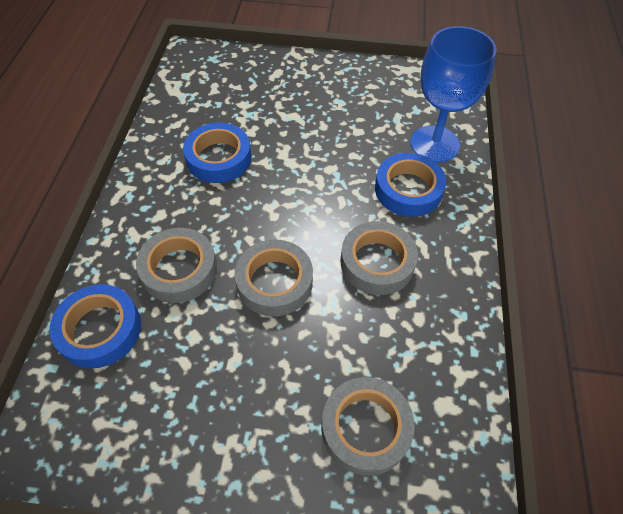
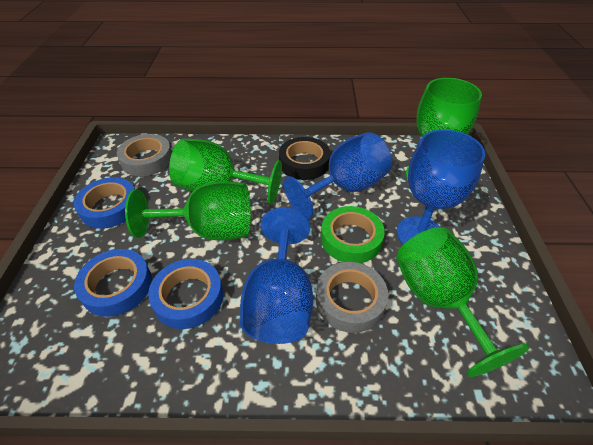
black tape: none = 0 -> [279,137,330,180] = 1
blue goblet: [410,26,497,163] = 1 -> [240,207,313,344] [284,132,392,219] [397,129,485,245] = 3
green goblet: none = 0 -> [125,181,251,240] [169,138,282,205] [396,227,530,377] [406,78,482,179] = 4
green tape: none = 0 -> [321,206,385,263] = 1
grey tape: [136,228,217,303] [235,240,313,316] [322,377,415,476] [340,221,418,295] = 4 -> [117,134,172,176] [316,262,388,333] = 2

